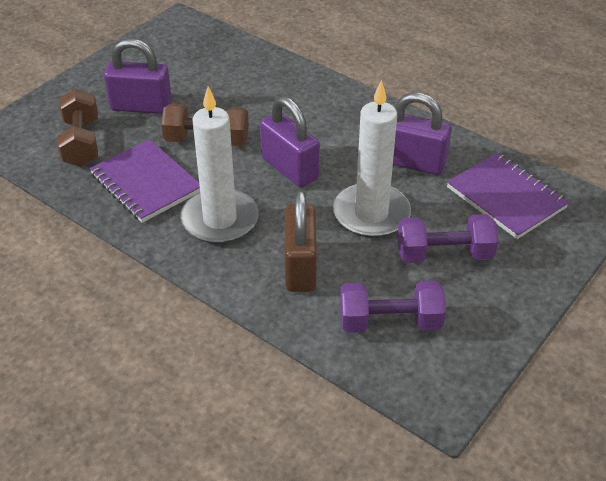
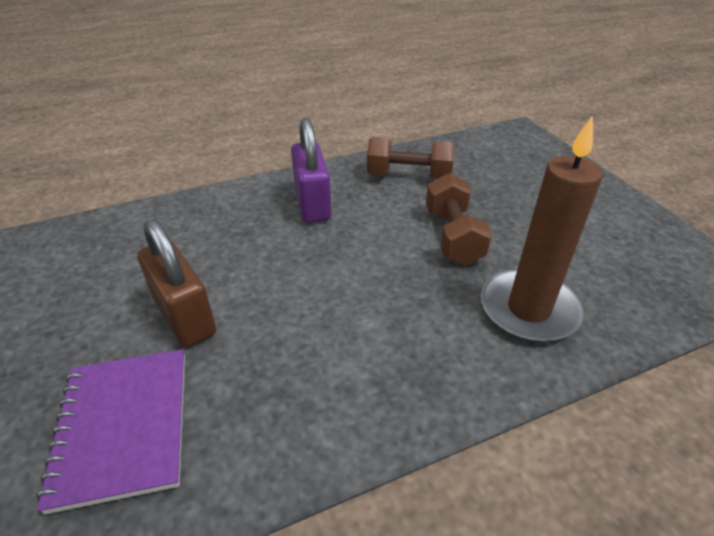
brown candle: none = 0 -> [481,116,602,343] = 1
purple dumbbell: [340,281,446,333] [397,214,498,263] = 2 -> none = 0
purple notebook: [89,139,200,223] [447,153,569,239] = 2 -> [36,349,185,515] = 1
purple padlock: [104,38,172,114] [260,96,320,187] [393,93,451,175] = 3 -> [291,118,331,223] = 1
white candle: [180,86,259,244] [333,80,411,238] = 2 -> none = 0

